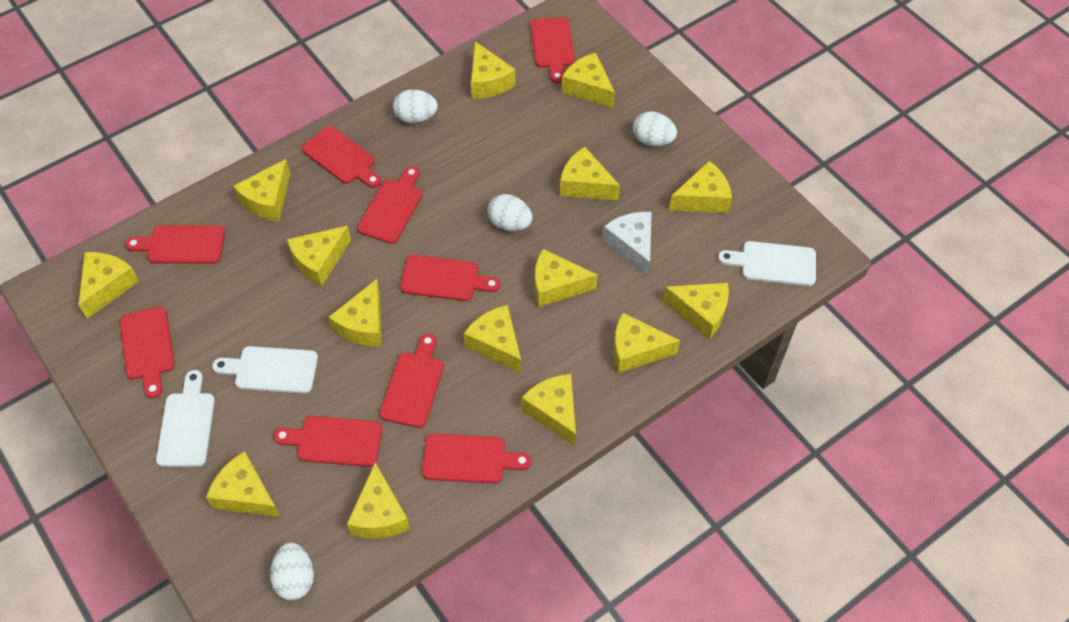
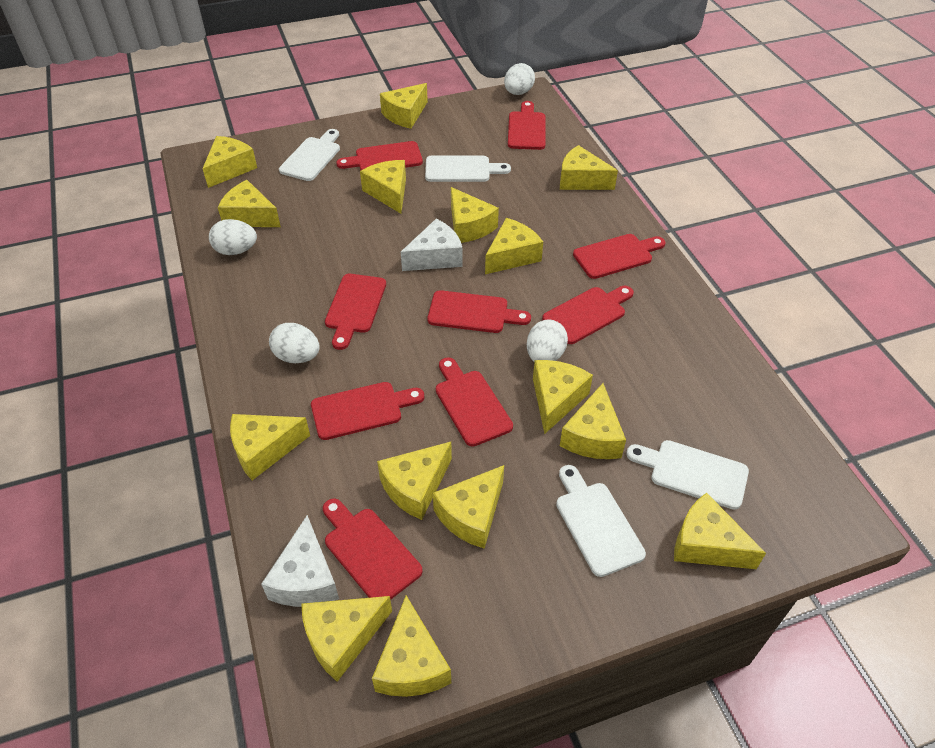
white cheese: [602,212,652,276] = 1 -> [261,515,339,607] [401,219,462,271] = 2
white cutting board: [156,370,215,467] [212,346,318,393] [718,241,816,286] = 3 -> [279,129,340,181] [425,156,511,182] [556,465,646,577] [626,440,749,510] = 4

